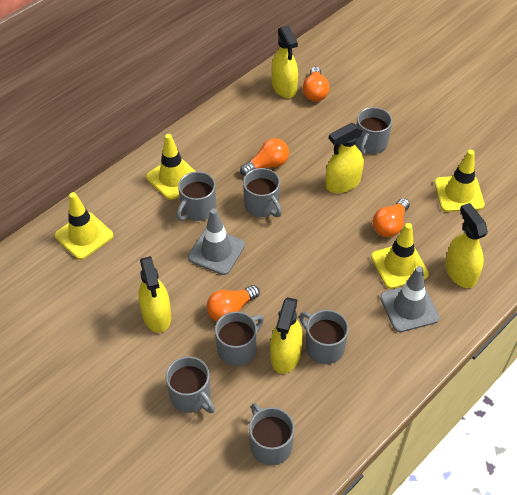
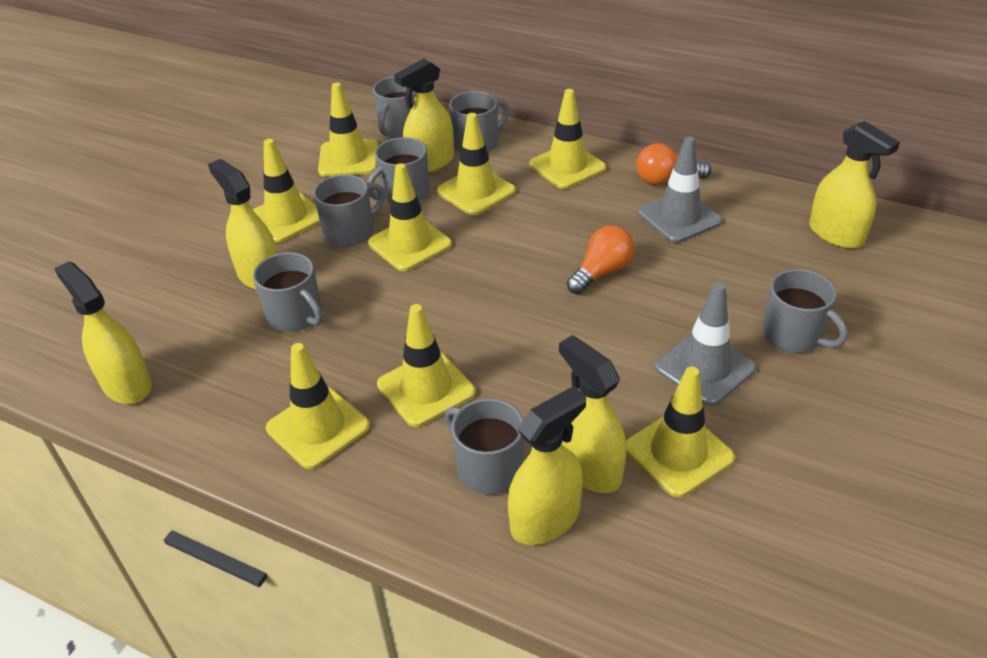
orange light bulb: [207,285,260,321] [240,138,289,176] [303,67,329,102] [373,198,410,237] = 4 -> [567,225,635,294] [636,143,711,186] = 2
yellow spray bottle: [138,256,171,333] [270,297,303,374] [272,25,298,98] [325,123,364,193] [445,203,488,288] = 5 -> [54,261,152,404] [208,159,278,290] [394,58,454,173] [508,386,586,545] [559,335,626,493] [809,121,900,249] = 6
yellow traffic cone: [55,192,113,260] [146,134,196,200] [371,223,429,289] [434,150,485,212] = 4 -> [252,139,320,243] [266,343,370,469] [318,83,378,177] [368,163,452,271] [377,304,475,427] [437,113,516,215] [529,89,606,189] [626,367,735,498] = 8

